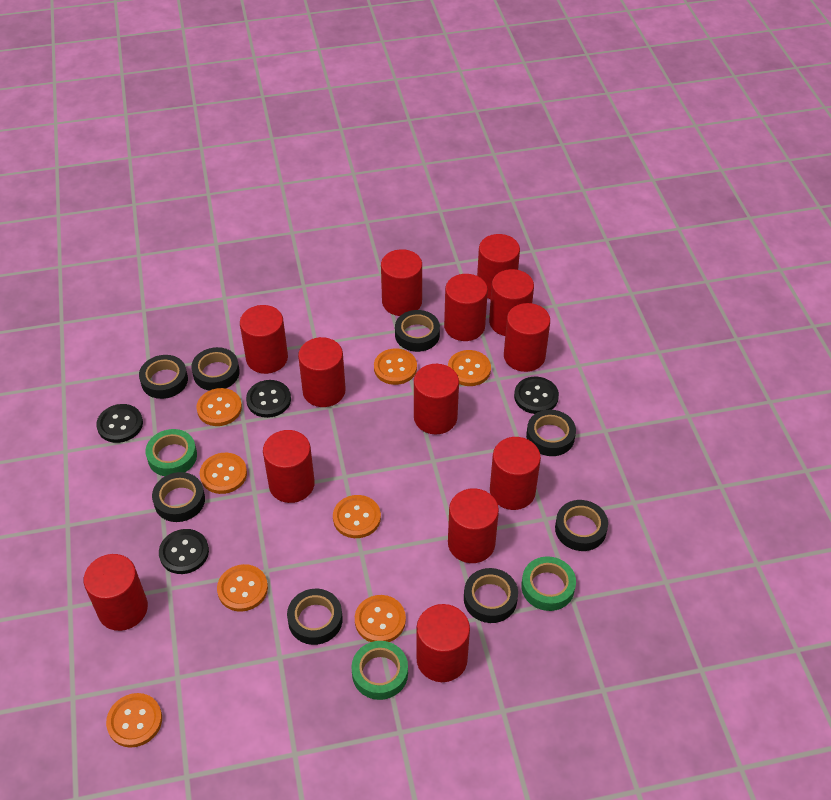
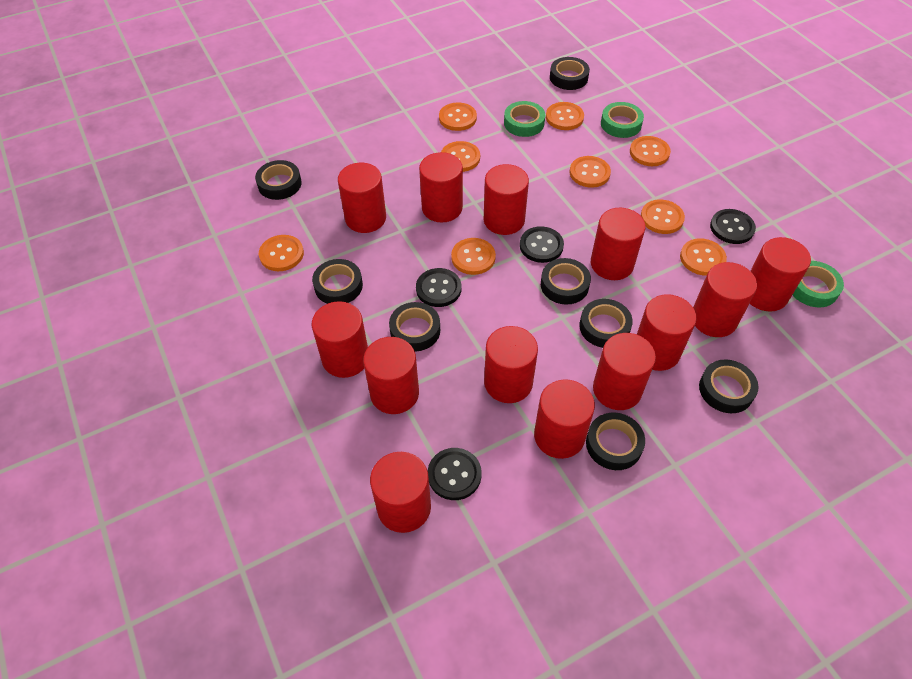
orange button: [106,693,162,748] [196,388,242,426] [200,453,247,494] [217,564,268,612] [333,495,381,538] [355,595,406,642] [374,348,417,385] [448,350,491,386] = 8 -> [259,235,304,271] [439,103,477,131] [441,141,480,172] [451,238,496,275] [546,102,584,130] [570,156,611,188] [630,136,671,166] [641,200,685,234] [680,238,727,276] = 9

